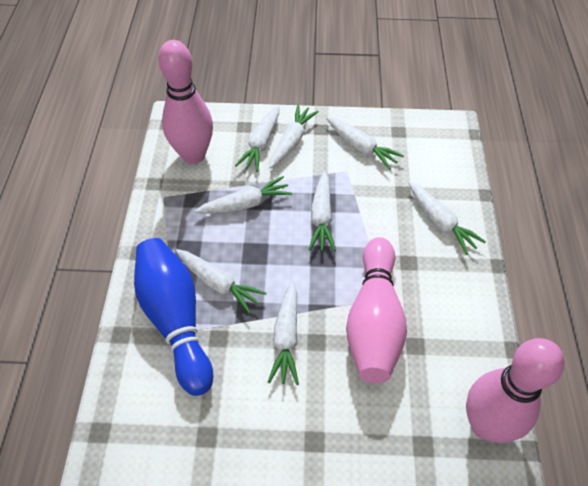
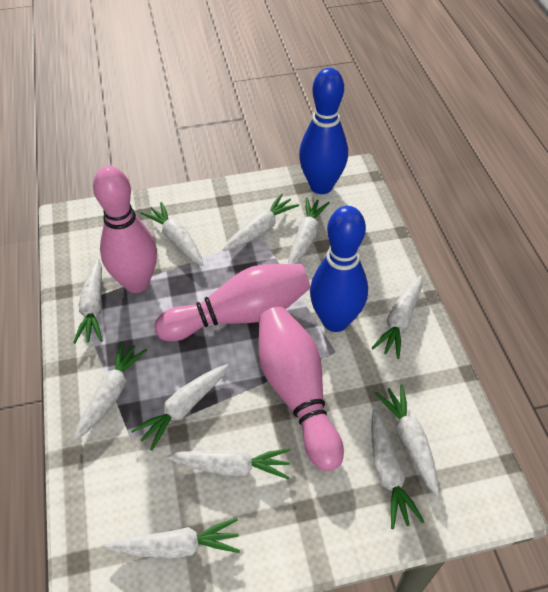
blue bowling pin: [134,238,213,396] = 1 -> [299,68,348,194] [310,206,368,332] = 2
white carrot: [176,249,267,314] [195,176,292,214] [235,106,279,172] [267,281,299,385] [269,105,319,169] [308,171,336,251] [326,117,404,170] [409,182,486,255] = 8 -> [73,258,103,344] [74,341,147,441] [105,518,240,558] [131,364,229,451] [141,202,204,266] [166,448,290,480] [223,193,299,251] [288,197,330,264] [371,409,424,529] [372,275,423,359] [375,384,439,497] = 11

